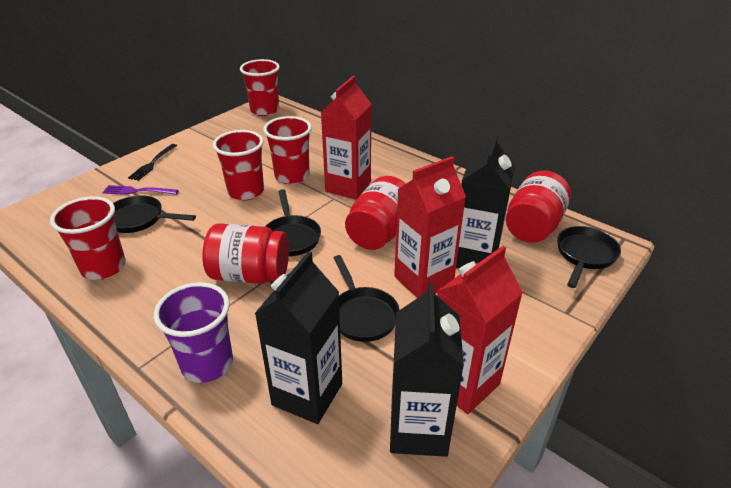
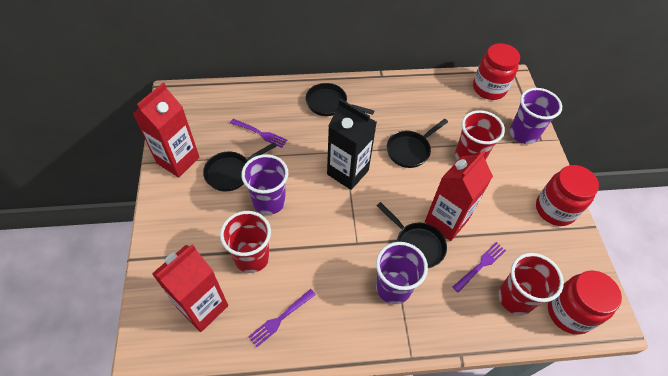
black carton: [254,251,342,424] [390,282,464,457] [456,133,515,268] = 3 -> [327,99,377,190] = 1
black fork: [128,144,177,181] = 1 -> none = 0
purple cup: [154,282,233,383] = 1 -> [241,154,288,215] [376,242,428,304] [510,88,562,144] = 3
purple fork: [102,185,179,195] = 1 -> [230,119,287,148] [248,289,316,347] [453,242,506,292] = 3
red cup: [50,196,126,280] [213,130,264,201] [240,59,280,116] [263,116,312,184] = 4 -> [220,211,271,273] [455,110,505,161] [498,253,564,315] = 3

